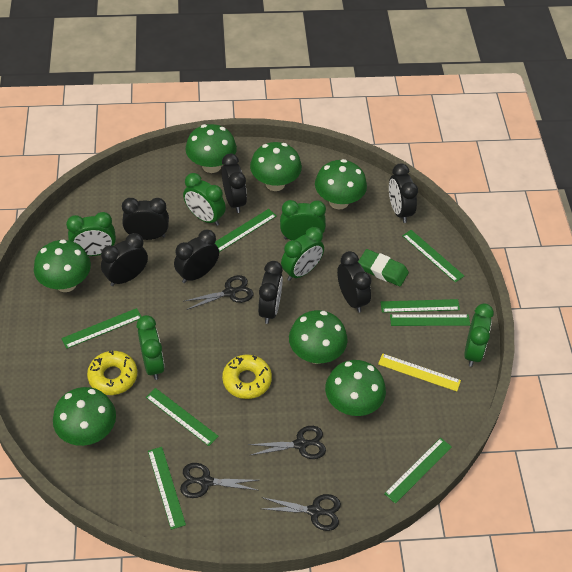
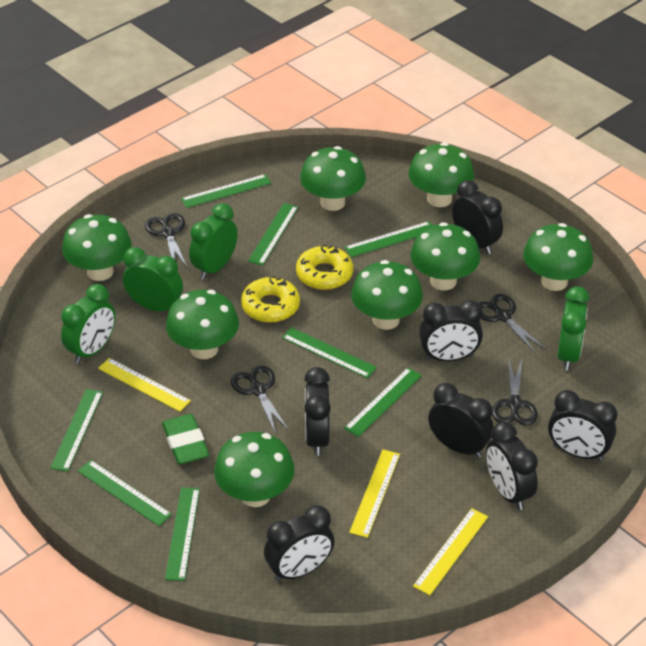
green clock: [66,212,116,256] [137,315,164,380] [183,173,226,226] [280,200,326,240] [281,227,324,281] [464,303,494,367] = 6 -> [61,284,115,364] [123,247,183,311] [189,203,238,280] [557,286,589,370] = 4
green mushroom: [34,239,91,292] [53,387,116,446] [185,124,237,173] [250,142,302,191] [289,310,348,364] [315,159,367,209] [325,360,386,416] = 7 -> [62,214,132,281] [166,290,239,359] [214,432,295,507] [300,146,366,211] [351,260,423,330] [408,142,474,207] [410,222,480,290] [523,223,593,291] = 8
yellow ruler: [378,353,461,391] = 1 -> [98,358,191,412] [349,449,400,538] [413,508,488,595] = 3

